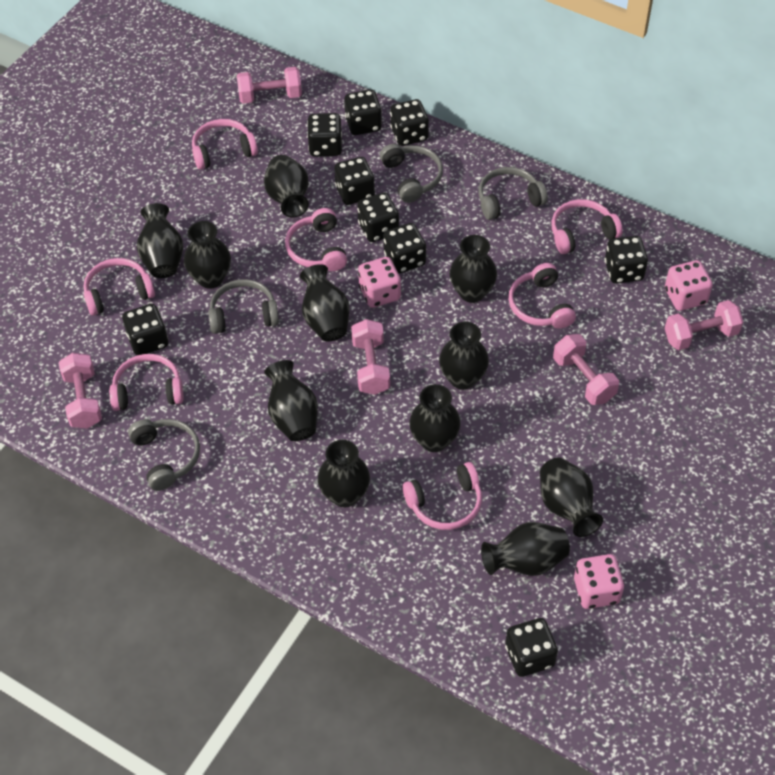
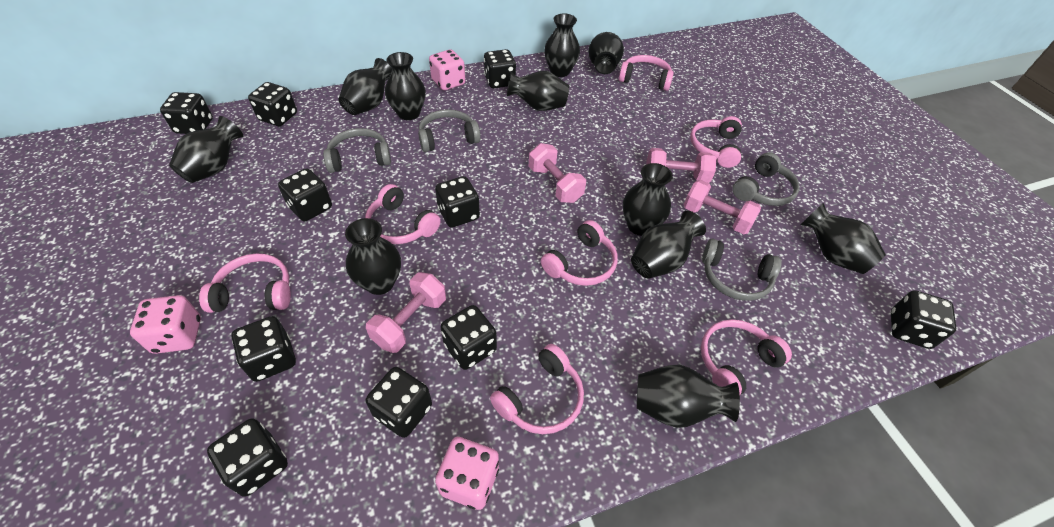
black dice: [122,304,168,355] [307,113,342,157] [334,157,375,205] [344,90,382,135] [357,193,399,242] [384,223,426,274] [390,99,429,146] [505,618,558,677] [605,236,648,284] = 9 -> [160,92,213,134] [207,418,288,497] [231,316,296,382] [248,82,297,126] [278,168,332,221] [366,367,432,438] [435,176,480,228] [441,305,497,370] [484,49,516,88] [891,290,956,349] = 10
pink dumbbell: [59,353,102,428] [237,67,302,104] [351,319,390,395] [553,334,619,405] [665,300,743,350] = 5 -> [366,272,446,353] [529,143,586,203] [646,148,716,183] [684,180,761,234] = 4

